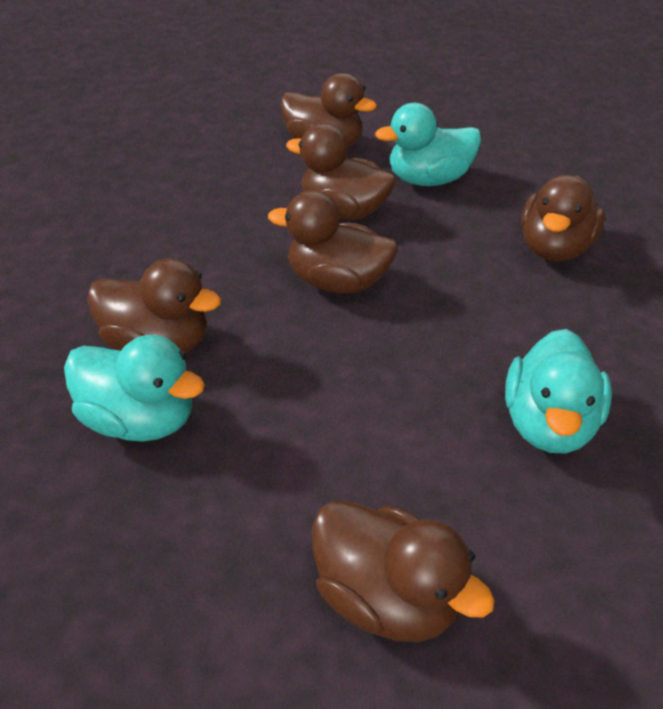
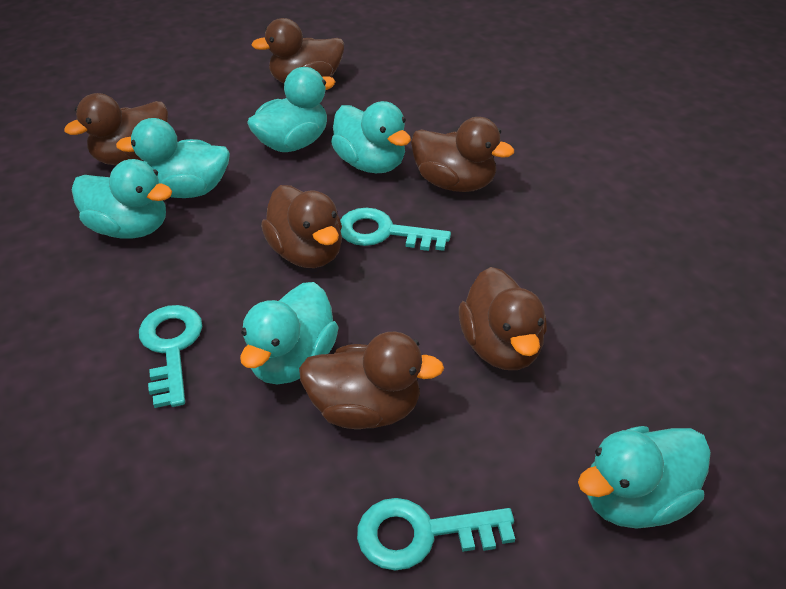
turquoise duck: [64,335,205,442] [375,103,481,186] [505,329,612,453] = 3 -> [72,159,172,239] [116,118,230,198] [240,282,339,385] [247,67,335,152] [331,101,411,173] [578,426,711,529] = 6
turquoise key: none = 0 -> [139,305,202,408] [340,208,451,251] [357,498,515,570] = 3

